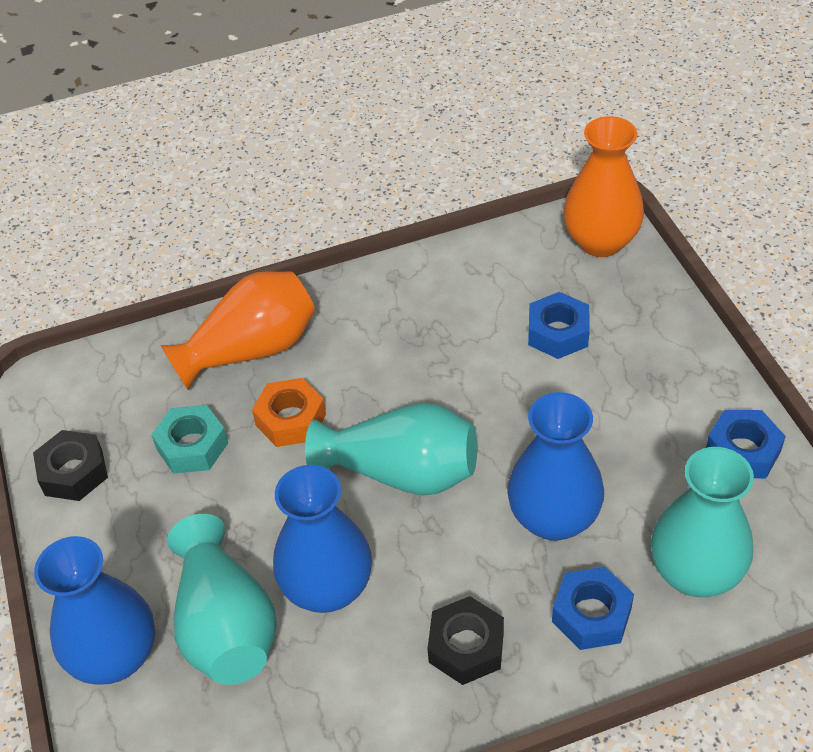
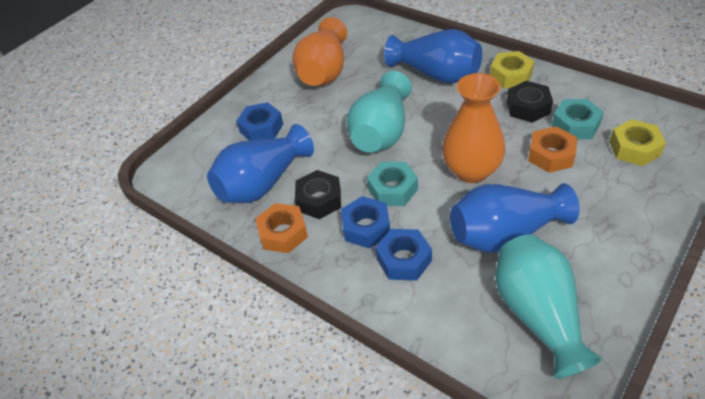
orange nut: [252,378,326,447] = 1 -> [255,203,308,253] [528,126,577,173] = 2
turquoise nut: [151,405,228,474] = 1 -> [367,162,418,206] [552,99,604,139] = 2
turquoise vase: [167,514,277,685] [305,403,477,496] [651,447,754,597] = 3 -> [347,71,412,153] [495,234,602,378] = 2
yellow nut: none = 0 -> [490,51,534,88] [609,119,666,166] = 2

